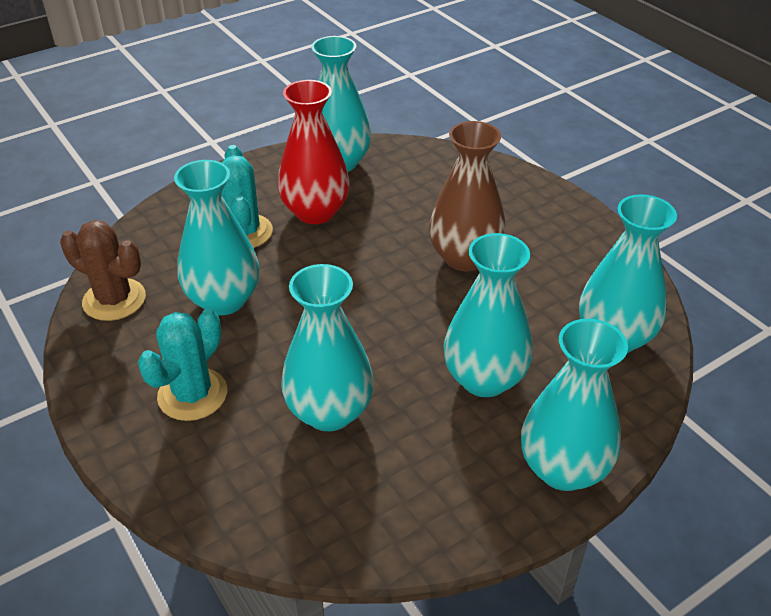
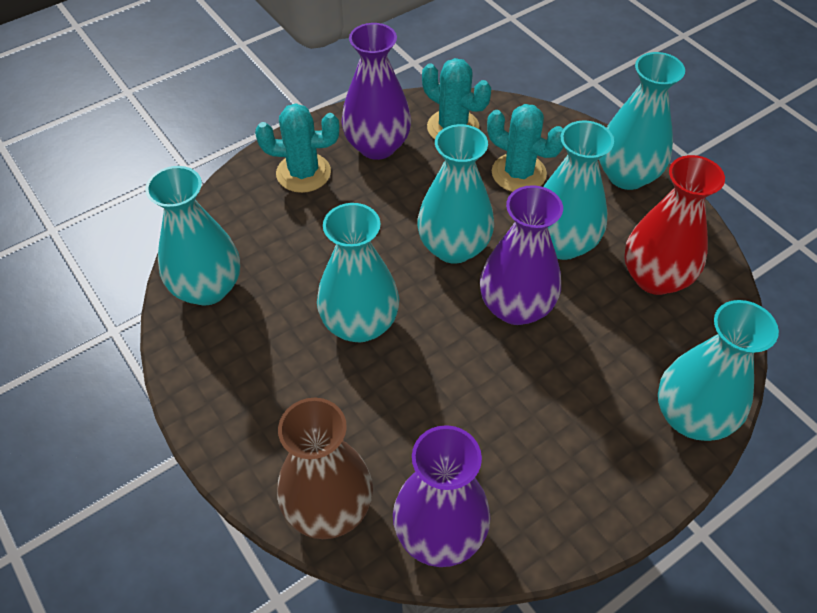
brown cactus: [60,220,146,321] = 1 -> none = 0
purple vase: none = 0 -> [341,23,411,160] [393,425,491,567] [480,185,563,325] = 3
turquoise cactus: [138,309,227,421] [221,145,273,248] = 2 -> [255,103,339,193] [422,58,491,139] [487,104,564,192] = 3

